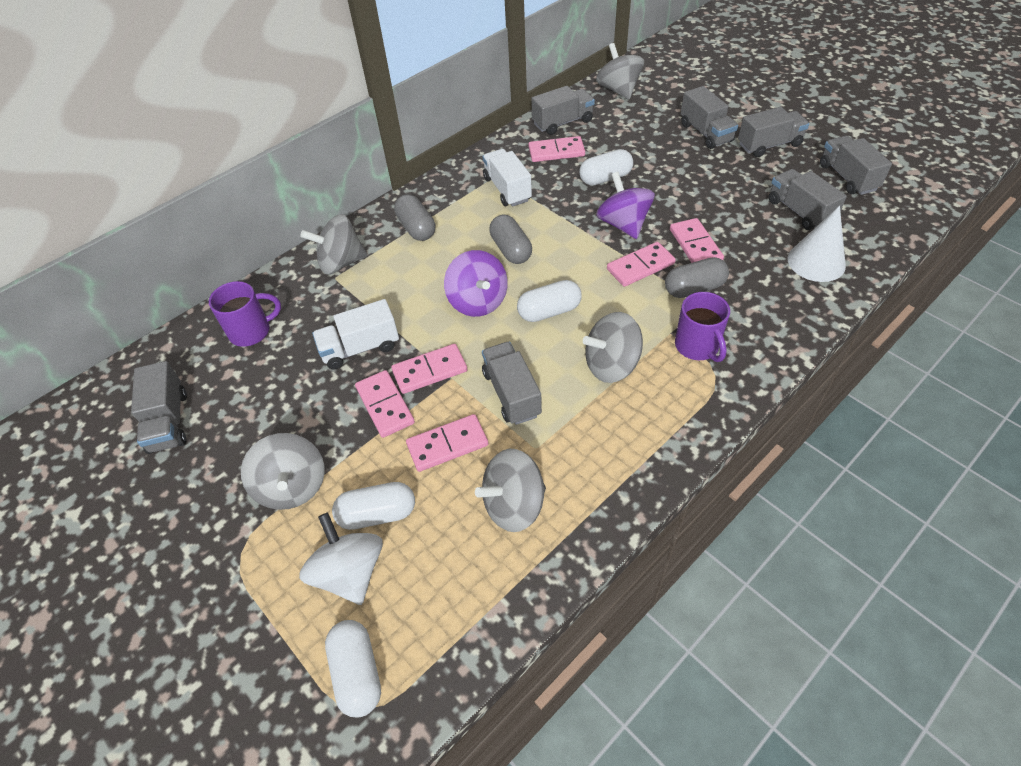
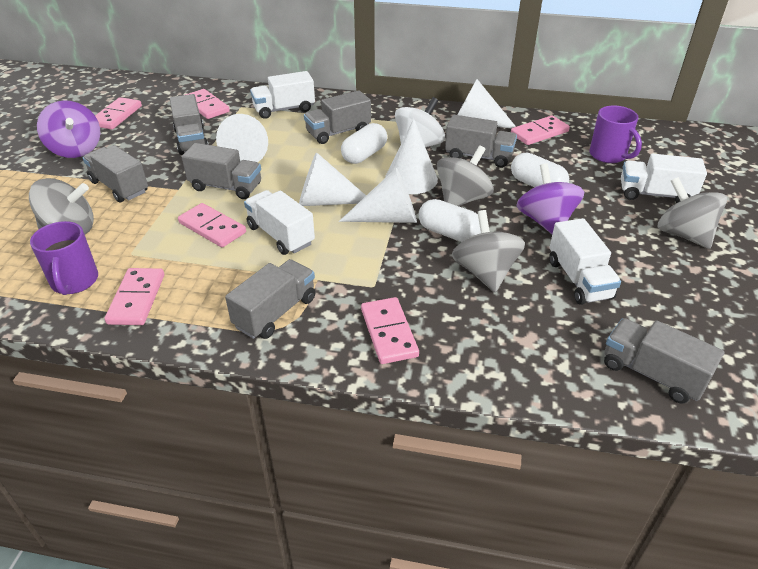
grey capsule: [394,194,435,241] [489,214,532,264] [665,257,729,298] = 3 -> none = 0
grey spinning top: [241,433,325,510] [300,214,368,274] [475,449,546,532] [583,312,643,383] [596,43,644,100] = 5 -> [29,178,94,234] [437,145,494,206] [452,210,525,292] [658,177,727,249] = 4
white capsule: [325,620,381,718] [332,482,415,530] [517,280,582,322] [579,149,633,186] = 4 -> [341,123,387,164] [419,199,481,242] [511,153,569,187] = 3
white cone: [788,206,846,282] = 1 -> [216,114,268,162] [299,152,366,206] [339,168,417,223] [385,118,438,194] [458,79,516,129] = 5
white truck: [312,299,399,370] [482,149,532,207] = 2 -> [244,190,315,255] [250,71,315,119] [549,218,621,305] [621,154,707,203] = 4

